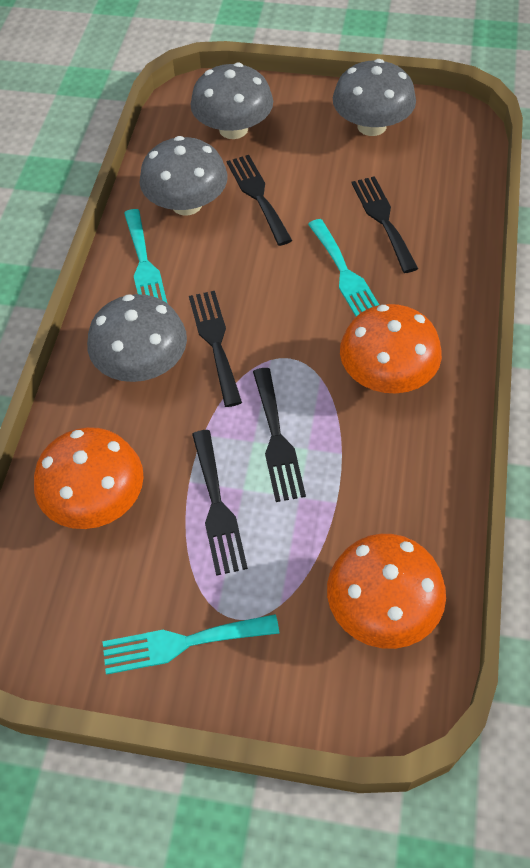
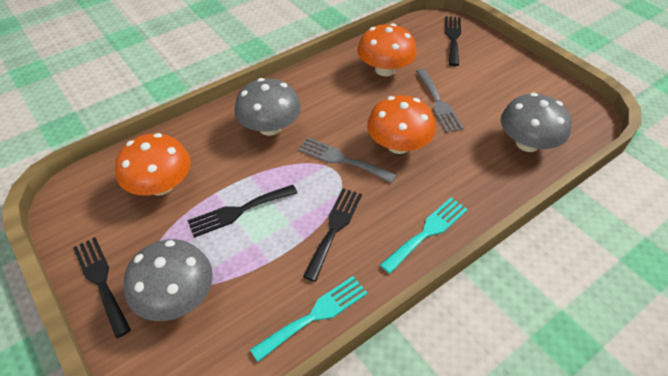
black fork: [189,291,242,407] [192,430,248,576] [227,155,293,246] [253,368,306,502] [352,176,418,273] = 5 -> [73,237,131,338] [187,185,297,238] [303,188,362,282] [445,16,461,66] = 4
grey fork: none = 0 -> [298,138,397,183] [416,69,464,133] = 2
grey mushroom: [87,294,187,382] [139,136,228,216] [190,63,273,139] [333,59,416,136] = 4 -> [124,239,213,321] [234,78,301,136] [501,93,572,152] = 3
turquoise fork: [102,614,279,675] [124,209,168,304] [308,219,379,317] = 3 -> [250,276,368,362] [380,198,468,274] = 2

